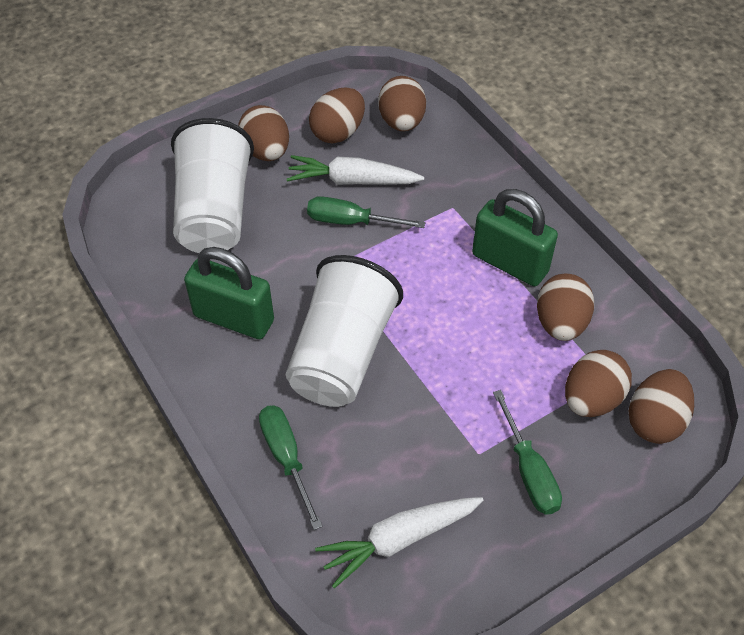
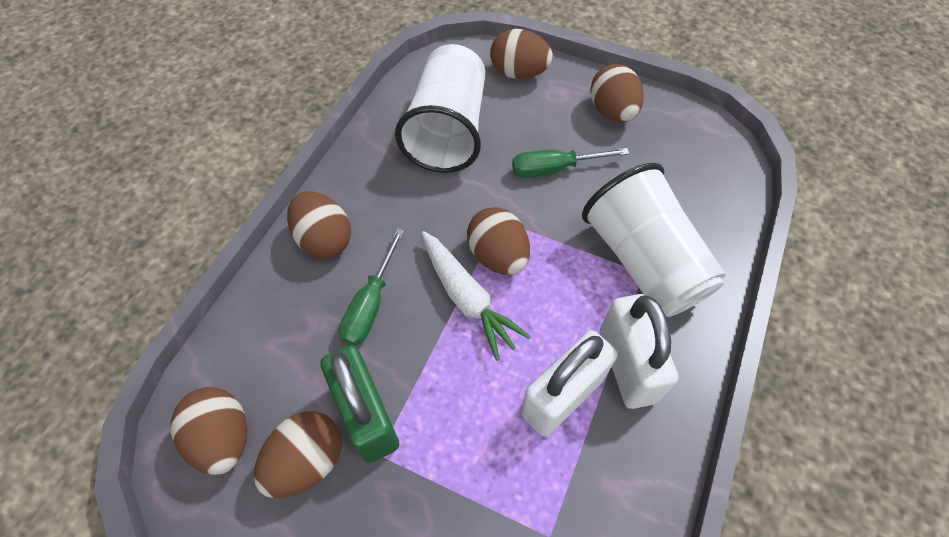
green padlock: [184,247,274,339] [472,189,558,286] = 2 -> [320,345,399,463] = 1
green screwdriver: [259,405,323,530] [307,196,425,228] [493,390,562,515] = 3 -> [339,229,405,346] [512,148,630,178] = 2
white carrot: [287,155,424,185] [315,497,483,589] = 2 -> [422,231,531,361] = 1
white padlock: none = 0 -> [521,330,618,436] [600,294,678,409] = 2

